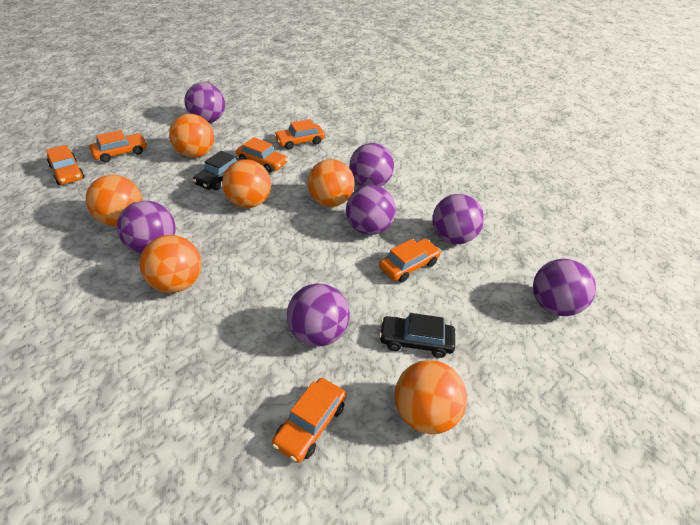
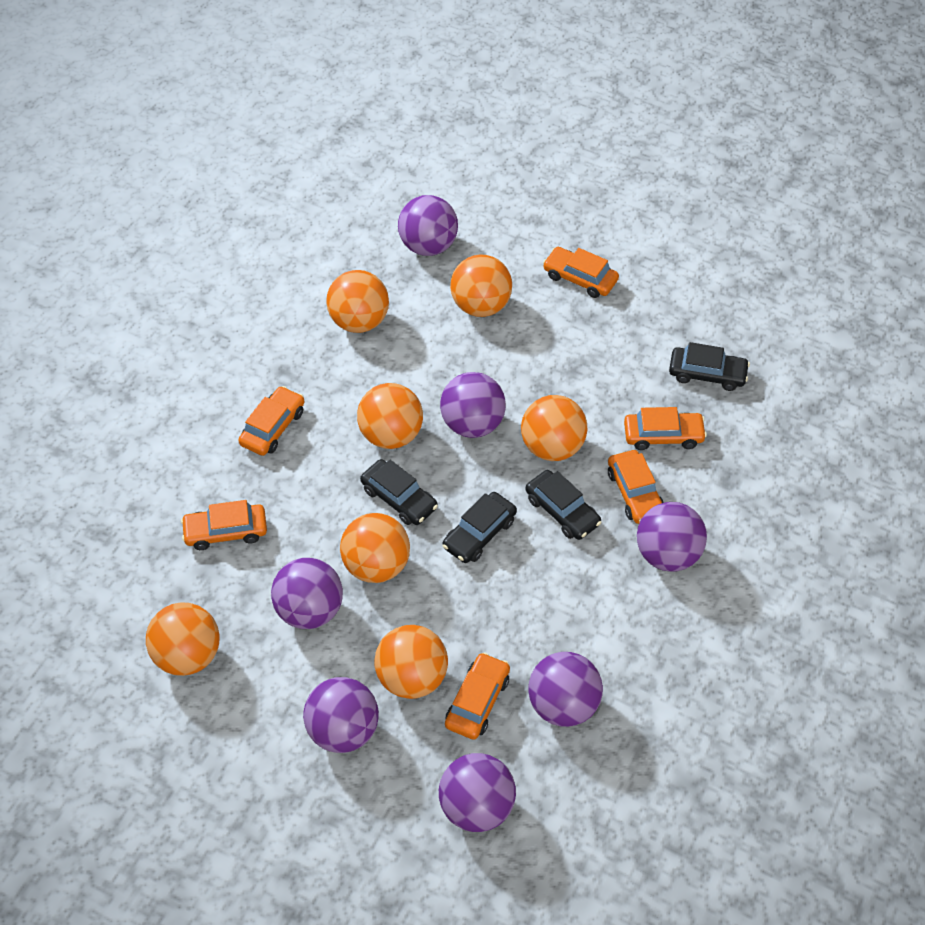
black car: [193,151,242,190] [379,313,455,358] = 2 -> [360,459,438,525] [442,492,517,563] [526,470,601,540] [669,342,750,391] = 4
orange ball: [86,175,142,226] [140,235,202,293] [169,114,214,158] [222,160,271,208] [307,159,355,207] [395,360,467,434] = 6 -> [146,603,219,676] [326,270,389,333] [340,513,410,583] [357,383,423,449] [374,625,448,699] [450,254,512,317] [521,395,587,461] = 7

